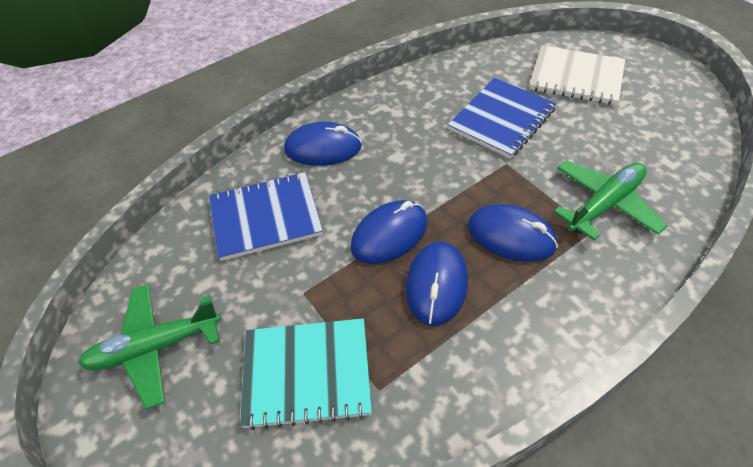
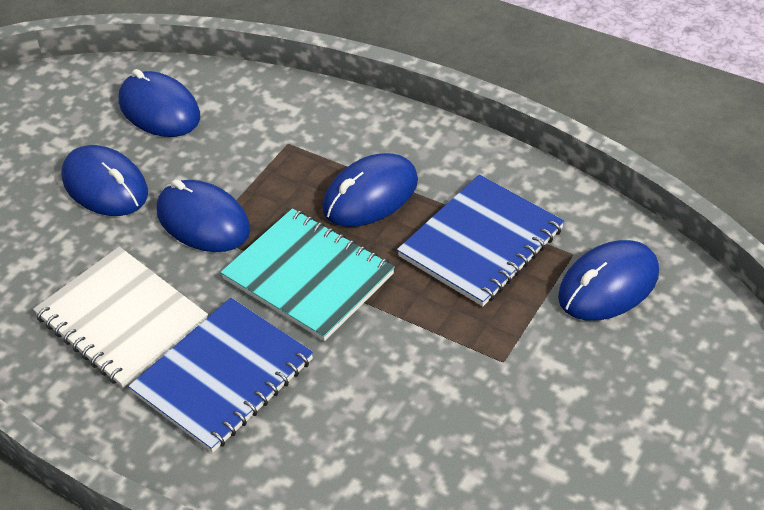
blue mouse: [284,122,362,166] [351,200,428,264] [405,242,468,326] [468,204,558,262] = 4 -> [61,145,148,216] [119,69,200,137] [157,179,251,252] [323,153,418,227] [558,240,659,321] = 5
green plane: [78,284,221,409] [554,160,668,240] = 2 -> none = 0

